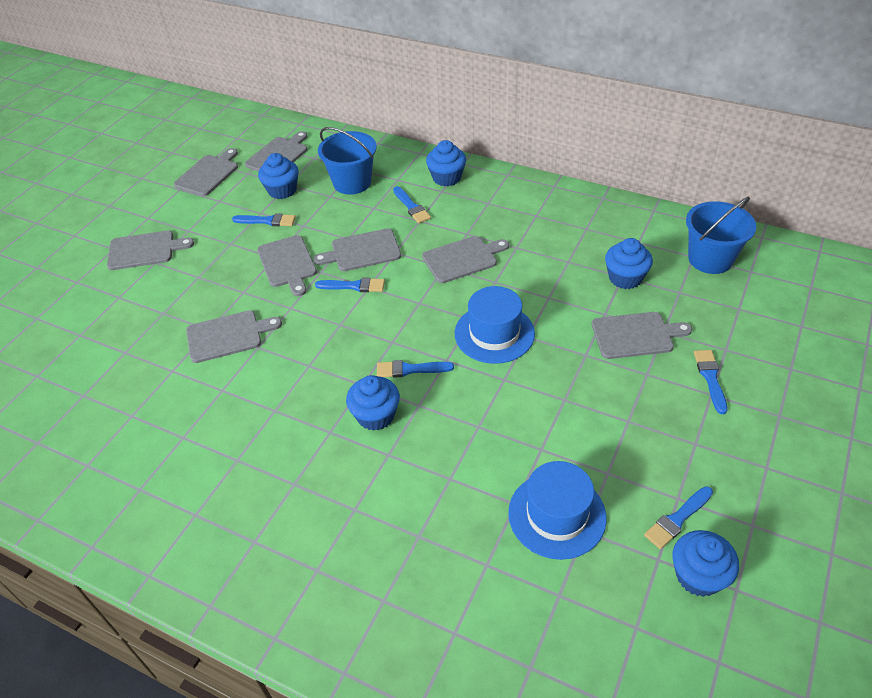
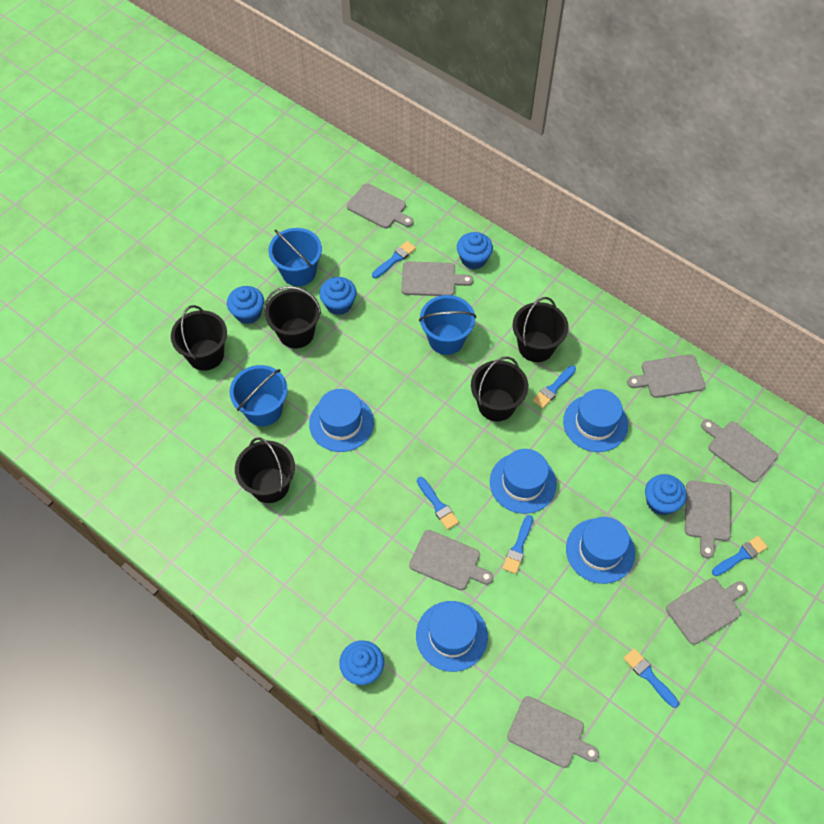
black bucket: none = 0 -> [171,305,227,371] [235,437,295,503] [264,286,321,348] [471,357,528,421] [513,297,569,362] = 5
blue bucket: [318,127,377,195] [686,197,757,274] = 2 -> [229,365,288,426] [268,228,322,286] [419,295,476,355] = 3
blue hat: [455,286,535,364] [508,461,607,560] = 2 -> [309,389,374,452] [416,601,488,672] [490,449,557,514] [563,389,628,452] [566,517,635,584] = 5

